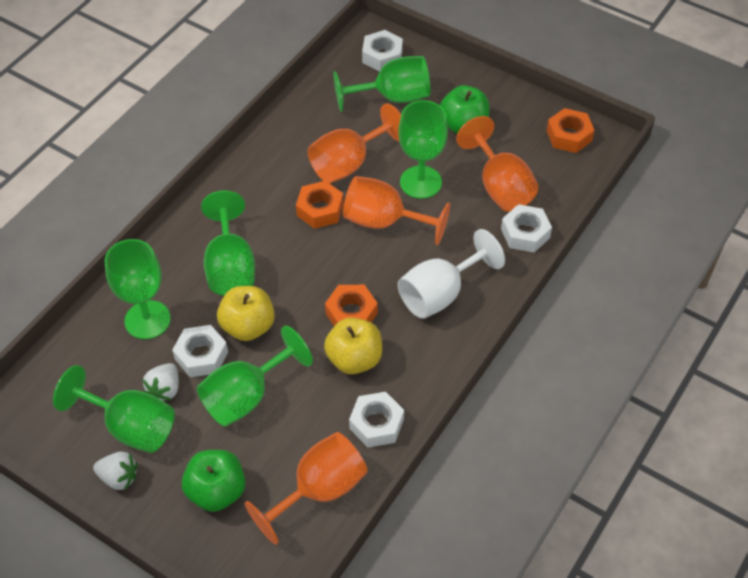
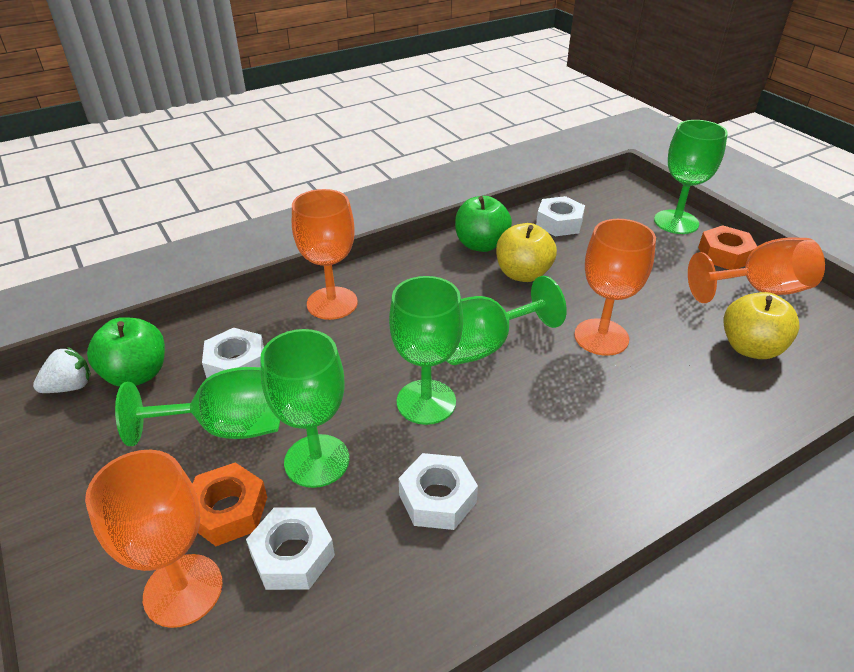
green goblet: [53,365,175,453] [105,239,171,339] [197,326,313,427] [201,191,255,296] [333,56,431,112] [398,100,448,199] = 6 -> [115,367,280,446] [260,329,350,488] [389,276,463,425] [446,276,567,365] [654,120,728,234] = 5
orange nut: [296,181,344,229] [325,285,378,326] [547,108,595,153] = 3 -> [193,462,267,546] [698,225,757,270] = 2
white goblet: [398,229,505,319] = 1 -> none = 0
white strawberry: [93,452,138,490] [143,363,179,401] = 2 -> [33,347,91,393] = 1

